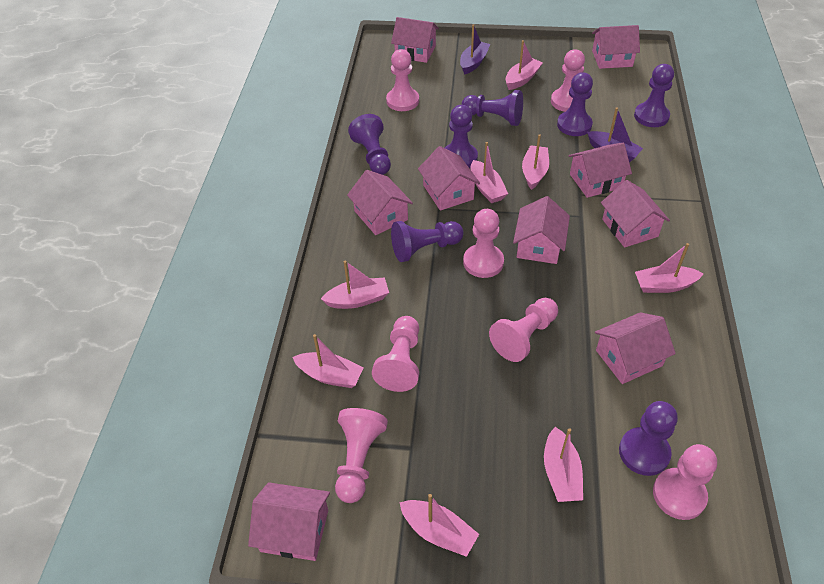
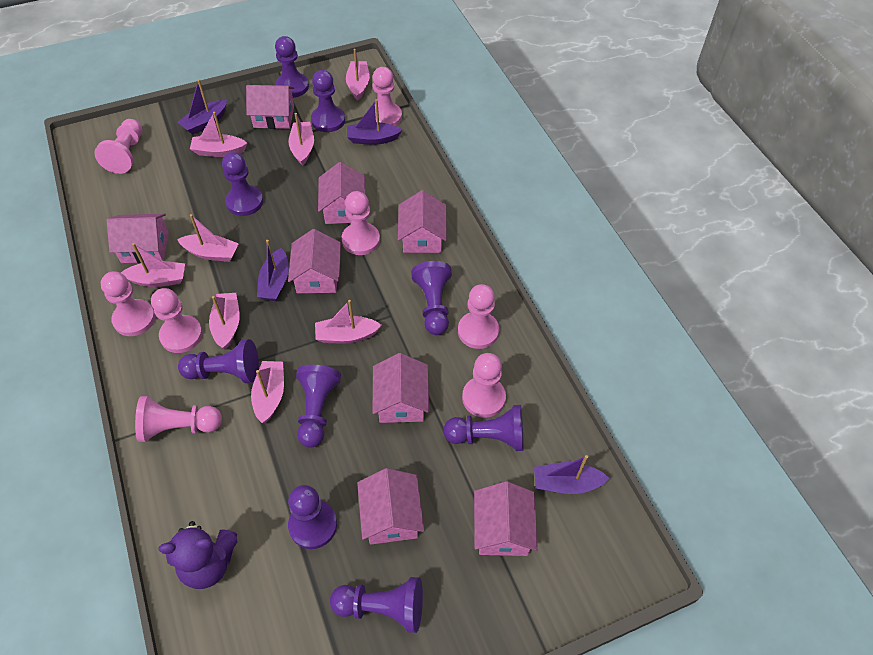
pink house: [248,482,330,561] [347,170,413,235] [391,17,439,63] [418,146,480,211] [513,196,570,264] [569,143,632,198] [592,25,640,69] [595,312,676,384] [601,180,670,248] = 9 -> [106,214,169,263] [246,85,294,129] [288,229,341,293] [318,162,366,224] [357,468,424,544] [372,353,429,423] [398,190,447,253] [474,481,538,556] = 8
pink pawn: [335,408,388,503] [372,316,419,392] [386,49,419,111] [463,209,504,278] [489,298,558,362] [551,49,585,112] [653,444,717,520] = 7 -> [94,119,142,174] [101,272,155,336] [135,396,222,442] [151,288,203,353] [342,191,380,255] [373,67,402,126] [458,284,499,349] [462,353,506,418] = 8
purple boat: [460,24,490,75] [587,107,643,163] = 2 -> [178,80,227,135] [257,240,289,301] [347,99,402,145] [534,455,609,494] = 4
purple pawn: [348,114,391,175] [391,221,464,262] [445,105,478,168] [461,90,523,126] [557,72,593,136] [619,401,678,476] [634,64,674,127] = 7 -> [178,339,259,383] [222,152,263,216] [275,36,309,98] [288,485,337,549] [296,365,341,448] [311,70,345,132] [330,577,423,633] [411,261,452,335] [444,405,524,451] = 9
purple teddy bear: none = 0 -> [158,521,237,589] = 1

